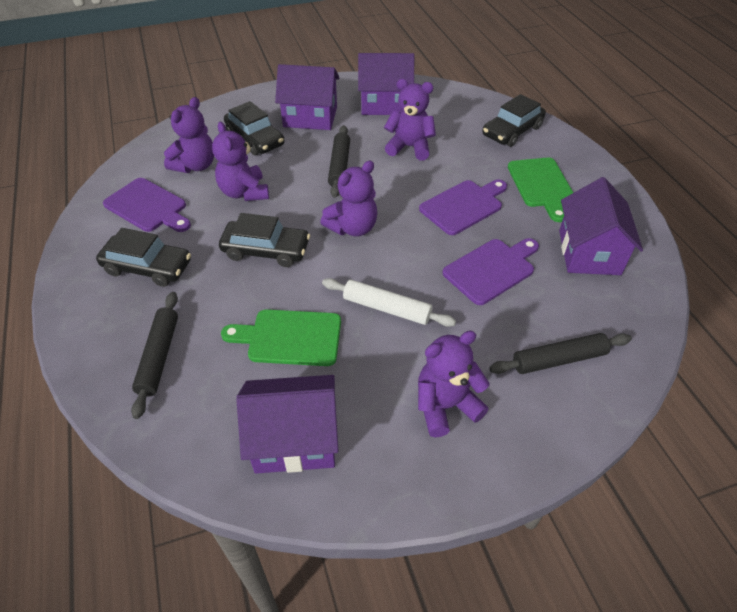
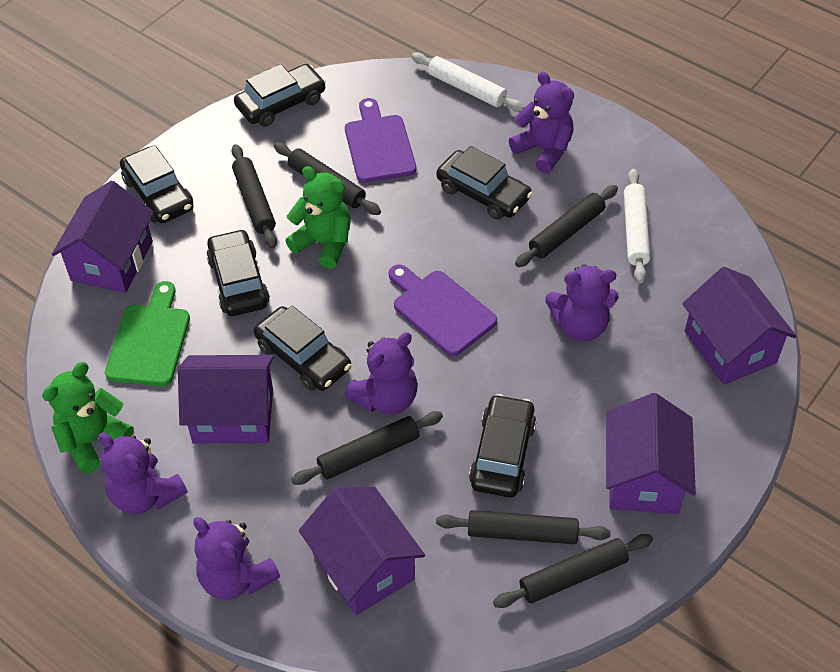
black car: [96,228,191,287] [219,213,310,267] [224,101,285,155] [482,94,546,147] = 4 -> [120,145,194,223] [206,229,270,316] [234,64,326,127] [254,306,351,391] [436,146,533,220] [469,394,536,498] = 6
black rolling pin: [131,292,178,419] [328,125,350,198] [489,333,632,374] = 3 -> [231,144,277,249] [274,142,381,215] [291,411,443,485] [436,510,611,544] [493,534,653,608] [515,185,618,267] = 6
green cutting board: [221,309,341,366] [508,158,573,222] = 2 -> [105,281,190,386] = 1
green teddy bear: none = 0 -> [42,362,134,474] [286,166,351,269] = 2
purple cutting board: [103,178,191,232] [419,180,507,235] [443,238,539,305] = 3 -> [345,98,416,183] [389,264,497,356] = 2
purple house: [236,375,339,474] [275,64,340,130] [358,53,414,115] [559,177,643,275] = 4 -> [52,181,154,293] [178,355,274,443] [299,486,425,615] [606,393,696,514] [682,267,797,385] = 5
white rolling pin: [322,278,456,327] = 1 -> [412,53,525,111] [624,169,650,283] = 2

